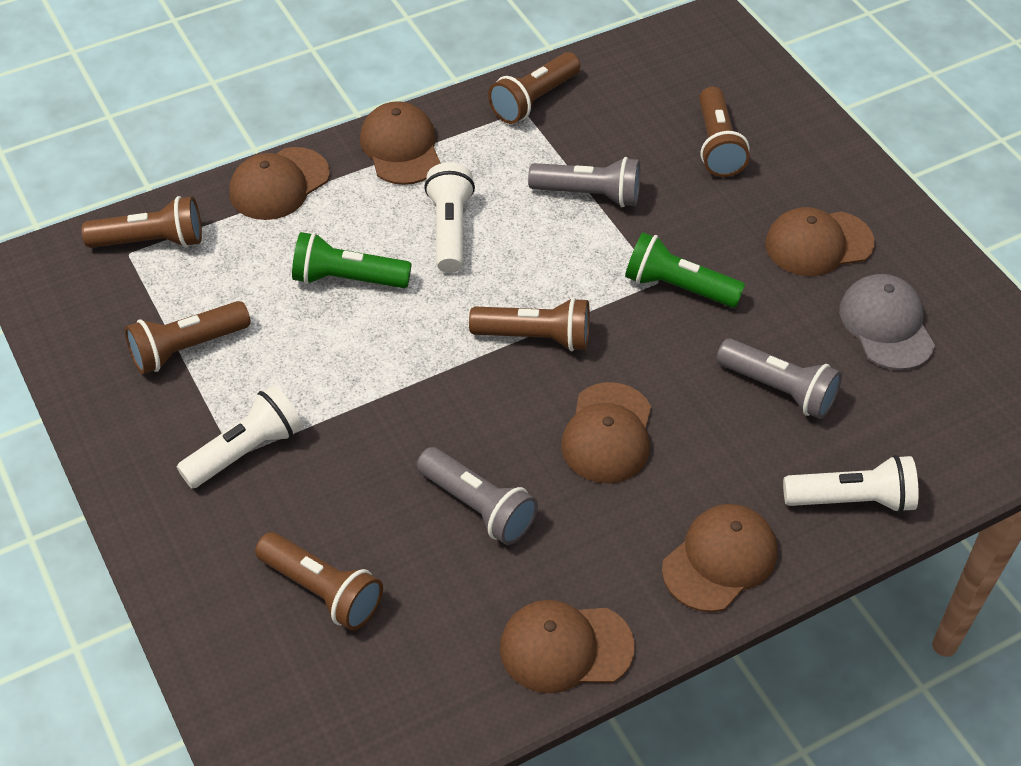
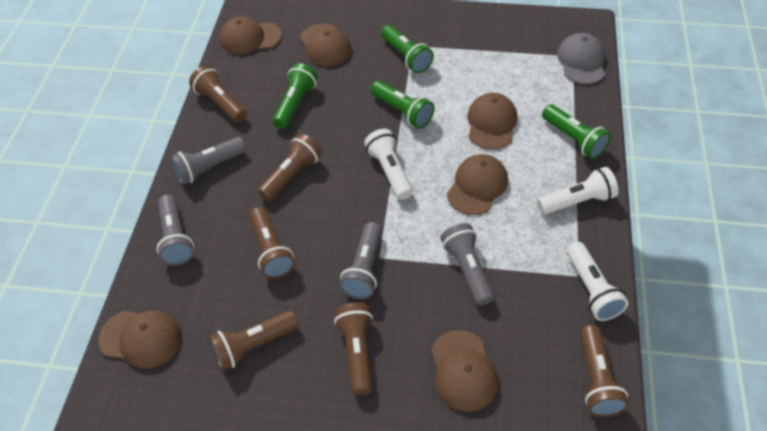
green flashlight: [292,232,412,288] [625,232,745,308] = 2 -> [273,63,318,129] [371,81,435,129] [381,25,434,73] [542,104,611,159] = 4
grey flashlight: [417,447,538,545] [528,157,640,207] [717,338,842,419] = 3 -> [156,195,194,266] [170,137,246,185] [339,222,382,299] [440,223,494,306] = 4

